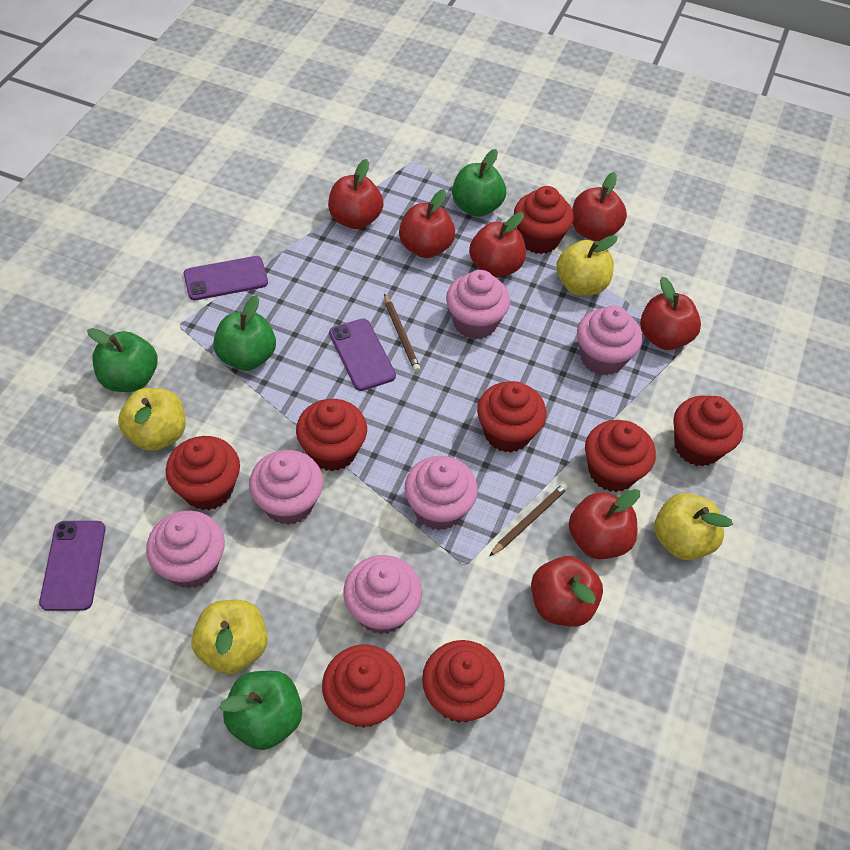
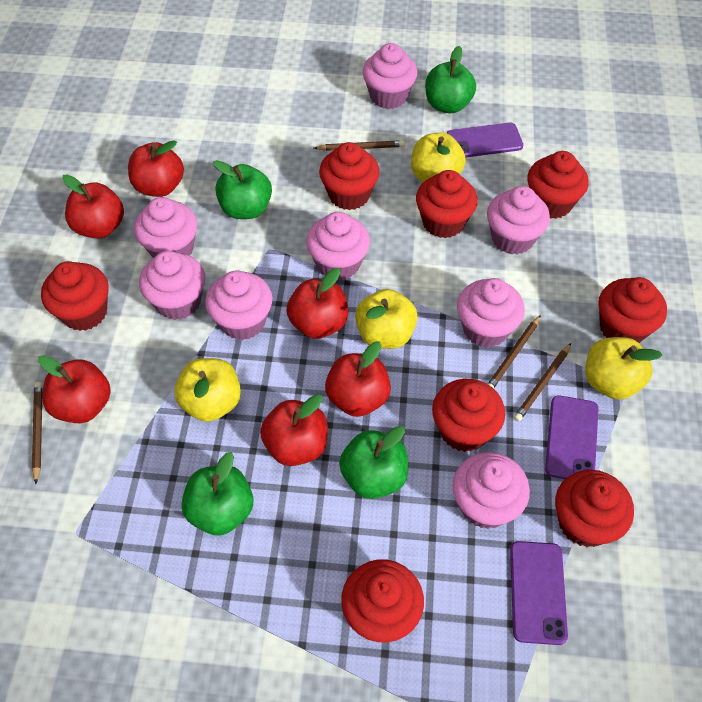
brown pencil: [384,294,421,372] [489,483,569,556] = 2 -> [32,382,43,484] [314,140,405,151] [488,315,541,389] [514,343,571,422] = 4
pink cupcake: [146,511,225,589] [249,450,323,525] [343,555,422,634] [404,456,478,530] [446,270,510,340] [577,306,642,375] = 6 -> [134,197,198,258] [139,251,205,320] [205,271,272,340] [306,212,370,281] [362,43,418,109] [453,452,530,529] [457,278,525,348] [487,186,550,255] = 8
red apple: [328,159,383,229] [399,189,455,258] [469,212,526,278] [531,556,603,627] [569,489,640,559] [572,172,627,241] [640,277,701,350] = 7 -> [38,355,111,423] [62,174,124,238] [128,140,184,197] [260,394,328,466] [286,268,348,339] [325,341,391,417] = 6

